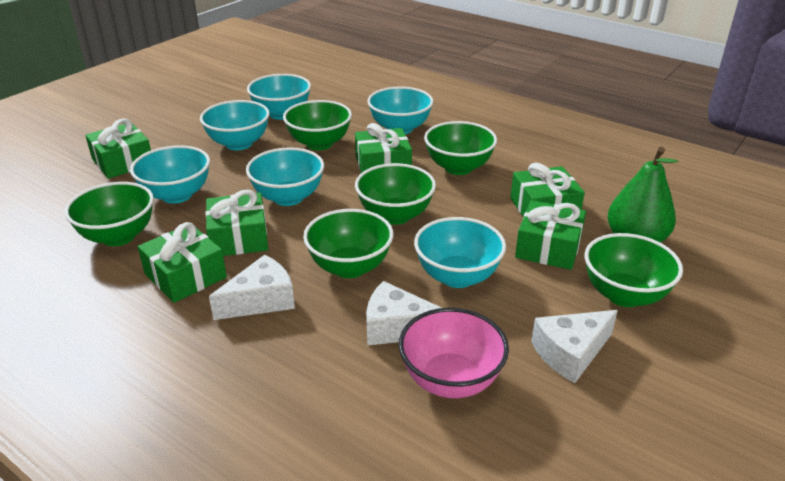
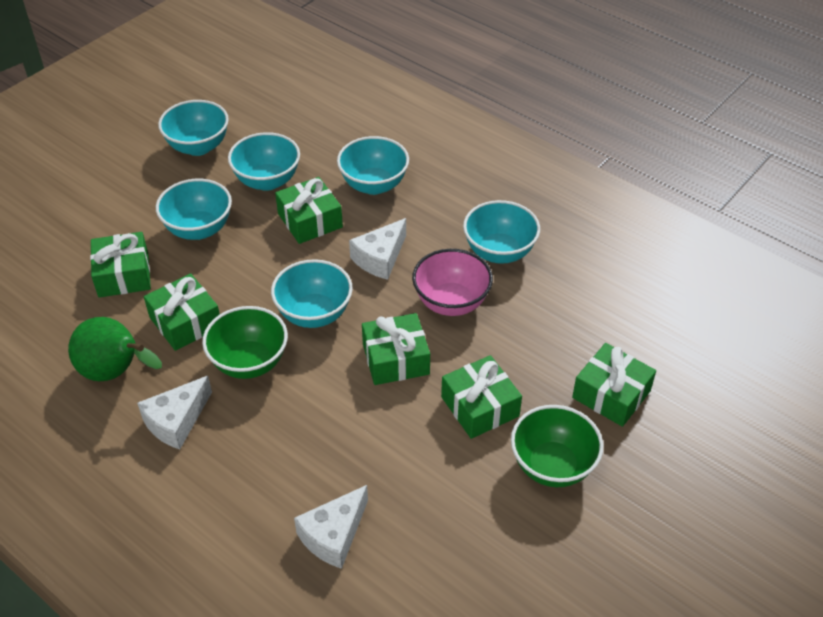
green bowl: [65,182,154,246] [283,100,352,150] [303,209,394,278] [355,163,436,225] [424,121,497,175] [585,233,683,307] = 6 -> [202,306,288,379] [511,405,603,487] = 2

